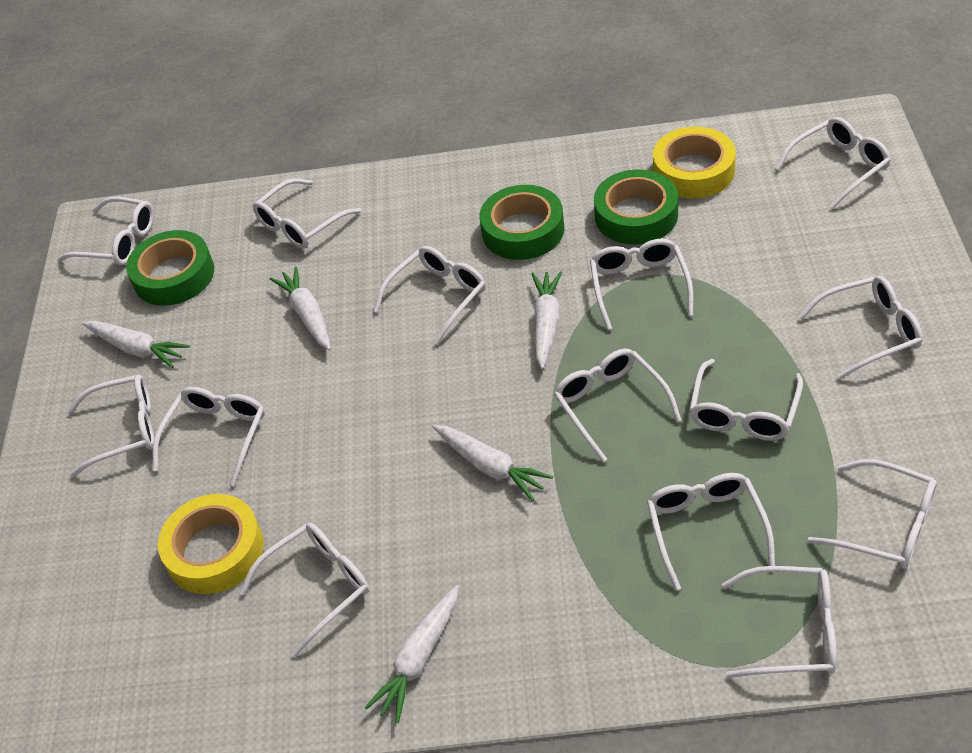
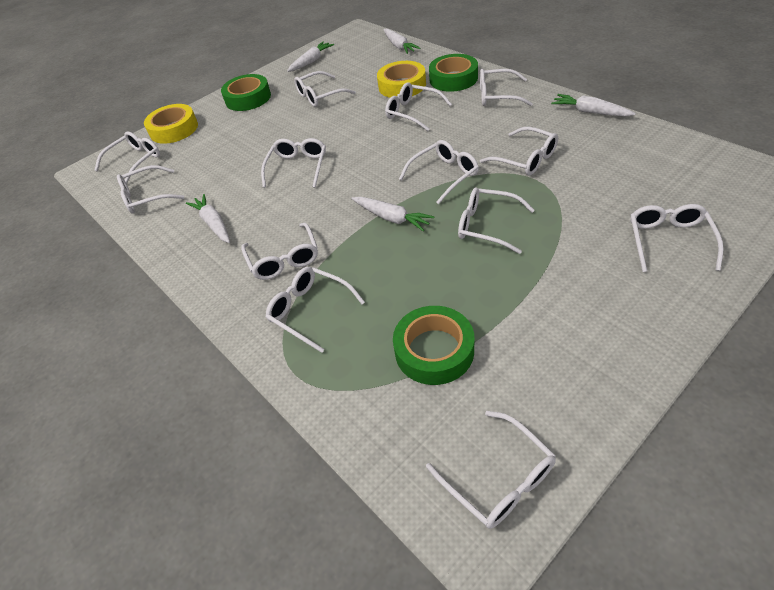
white glasses: [58,197,154,265] [67,375,154,477] [153,387,265,486] [239,523,369,657] [253,178,362,249] [374,246,486,345] [554,348,681,462] [590,239,693,330] [647,473,775,591] [689,359,803,441] [722,566,837,678] [775,117,891,208] [798,276,923,379] [807,459,937,569] = 14 -> [94,131,160,184] [117,165,184,214] [241,223,318,280] [261,138,326,188] [266,267,365,353] [294,71,356,107] [385,82,452,131] [399,140,479,204] [426,411,556,529] [458,187,535,254] [480,69,533,106] [480,127,558,176] [630,204,724,272] = 13

